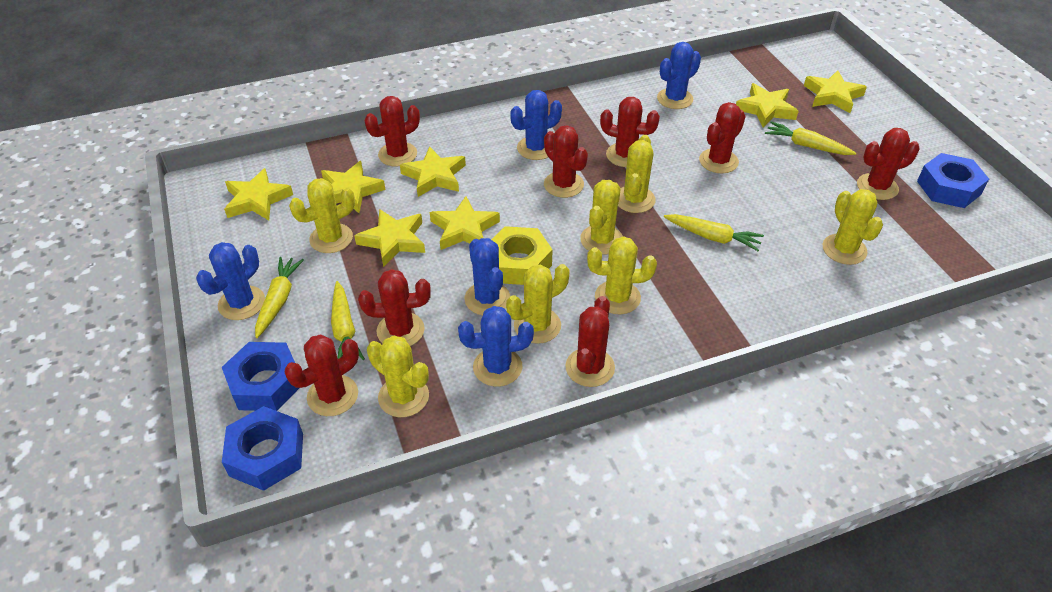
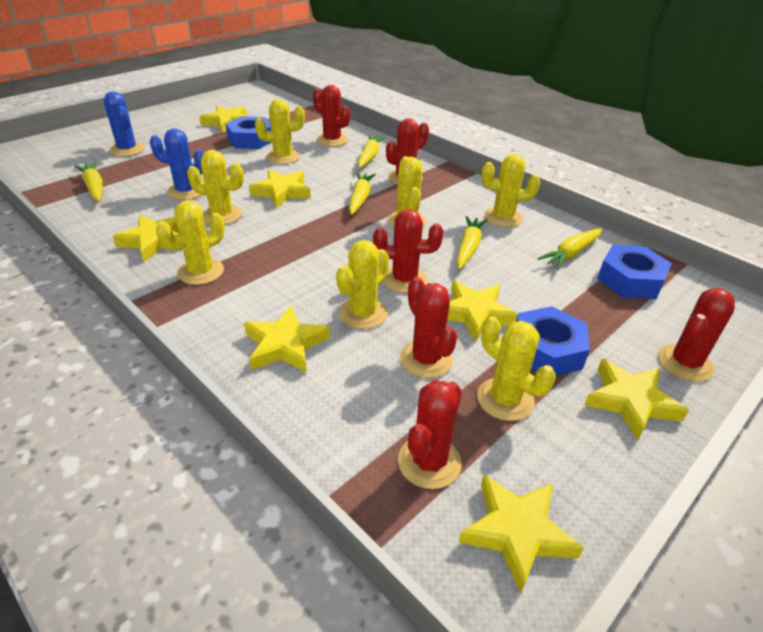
blue cactus: [196,242,265,320] [458,306,534,387] [464,238,510,315] [510,90,562,160] [657,42,701,109] = 5 -> [104,91,145,157] [150,128,203,200] = 2
red cactus: [284,334,359,416] [358,269,431,346] [365,96,420,167] [544,125,588,198] [565,296,615,387] [600,97,660,167] [699,102,746,173] [857,128,919,200] = 8 -> [313,85,350,147] [373,209,444,293] [386,118,429,185] [398,380,462,489] [400,277,457,378] [658,288,735,382] = 6
yellow carrot: [255,257,304,338] [331,281,365,360] [664,214,764,251] [765,122,856,155] = 4 -> [75,162,103,202] [349,172,376,215] [358,135,386,168] [456,216,488,269] [538,228,602,270] = 5
yellow nut: [491,226,553,285] = 1 -> none = 0

